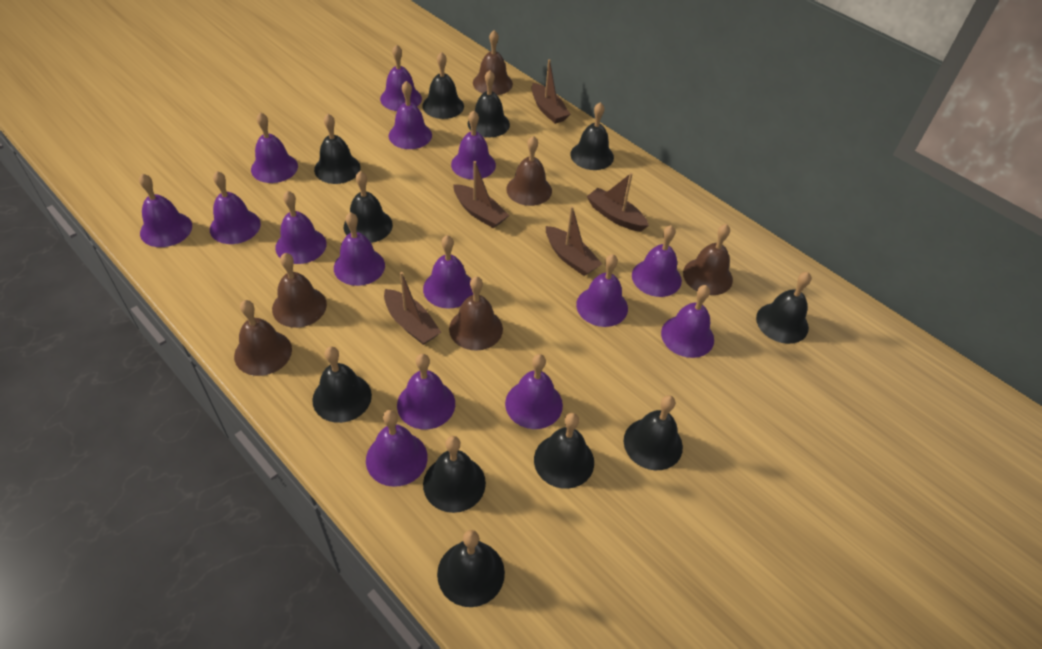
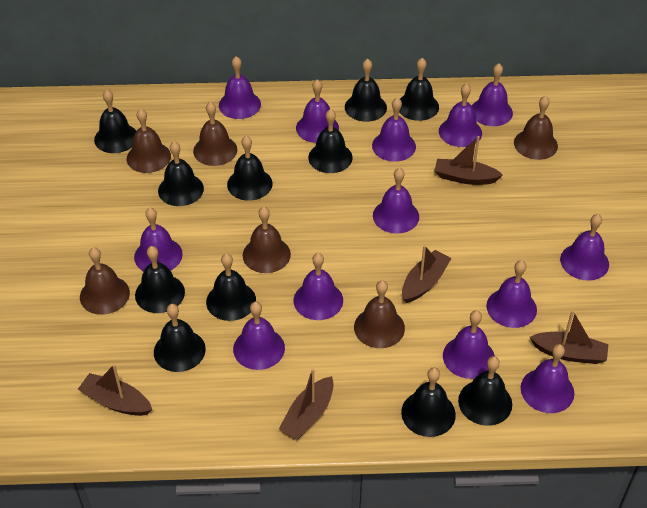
purple bell: [139,174,192,247] [210,171,261,244] [251,112,298,183] [275,191,326,264] [334,212,385,286] [366,410,428,487] [380,44,422,111] [388,81,432,149] [397,354,455,430] [423,235,473,308] [451,110,496,180] [505,354,563,429] [576,254,628,327] [632,225,682,297] [661,285,714,358] = 15 -> [134,208,183,271] [219,56,261,119] [233,302,285,370] [294,253,343,320] [296,79,339,143] [372,97,416,161] [373,168,419,234] [439,83,482,147] [443,310,495,379] [472,63,513,126] [487,260,537,328] [520,344,574,413] [560,214,609,281] = 13

